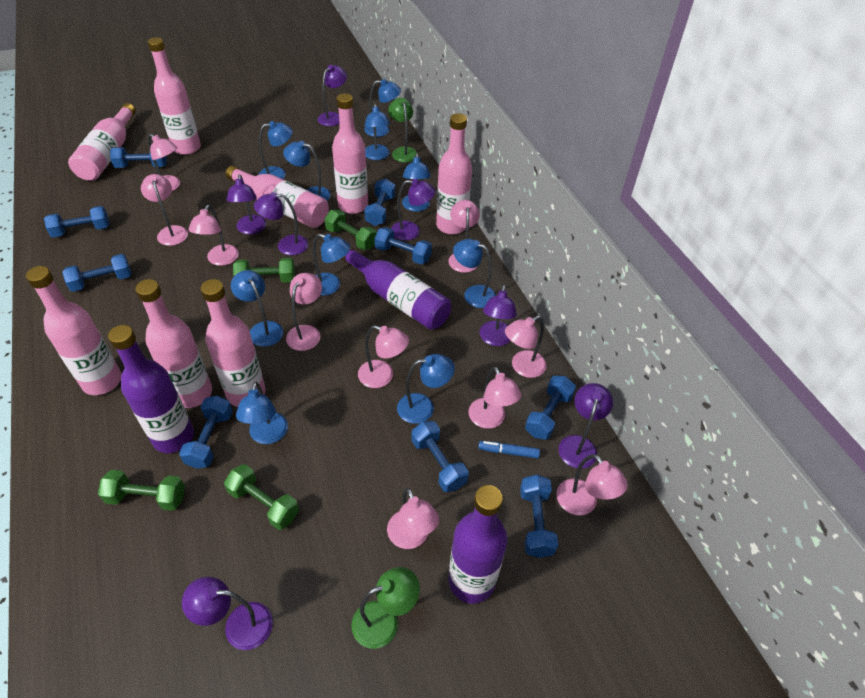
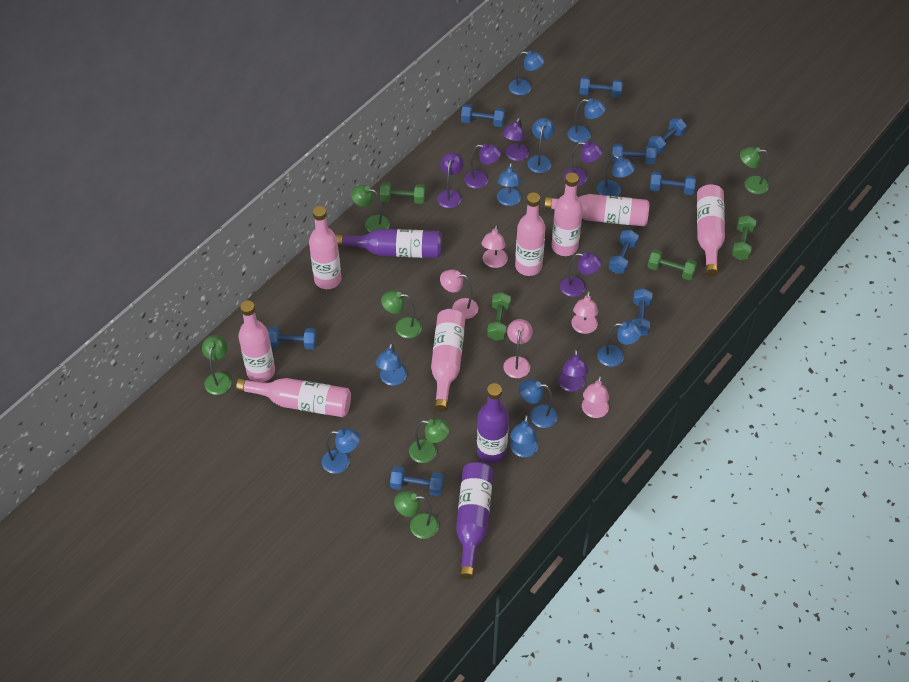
blue marker: [478,441,540,459] = 1 -> none = 0
green lamp: [351,567,420,649] [388,98,418,163] = 2 -> [202,335,232,395] [351,185,390,232] [381,291,422,338] [394,491,439,539] [409,418,450,463] [740,147,769,194] = 6
pink lamp: [141,174,188,246] [148,134,180,191] [189,205,239,266] [286,273,322,351] [358,325,409,388] [387,488,439,549] [448,200,480,273] [469,366,521,429] [505,316,547,378] [556,454,628,516] = 10 -> [440,269,478,319] [481,225,508,268] [504,319,533,378] [571,291,598,334] [582,375,609,418] = 5
purple lamp: [182,577,273,650] [226,175,266,234] [254,192,308,255] [318,65,347,126] [391,179,435,241] [480,285,517,346] [559,383,613,468] = 7 -> [437,152,464,208] [464,144,501,189] [502,118,529,161] [558,349,589,392] [560,252,602,297] [563,141,603,186] = 6

